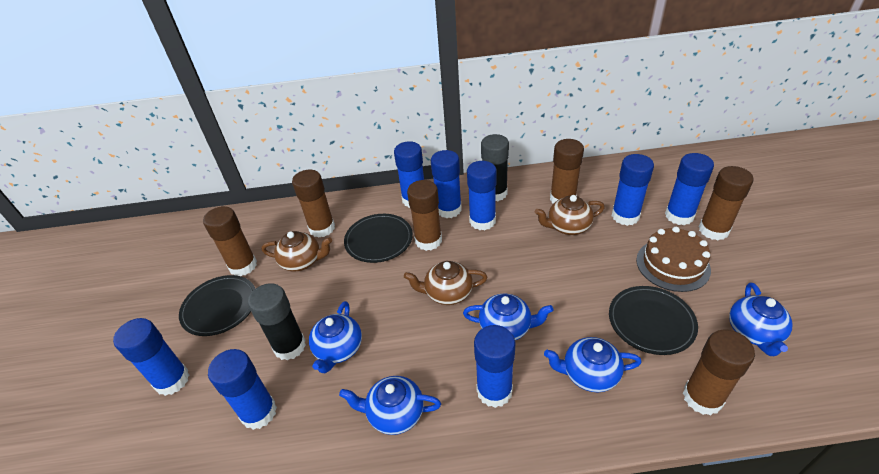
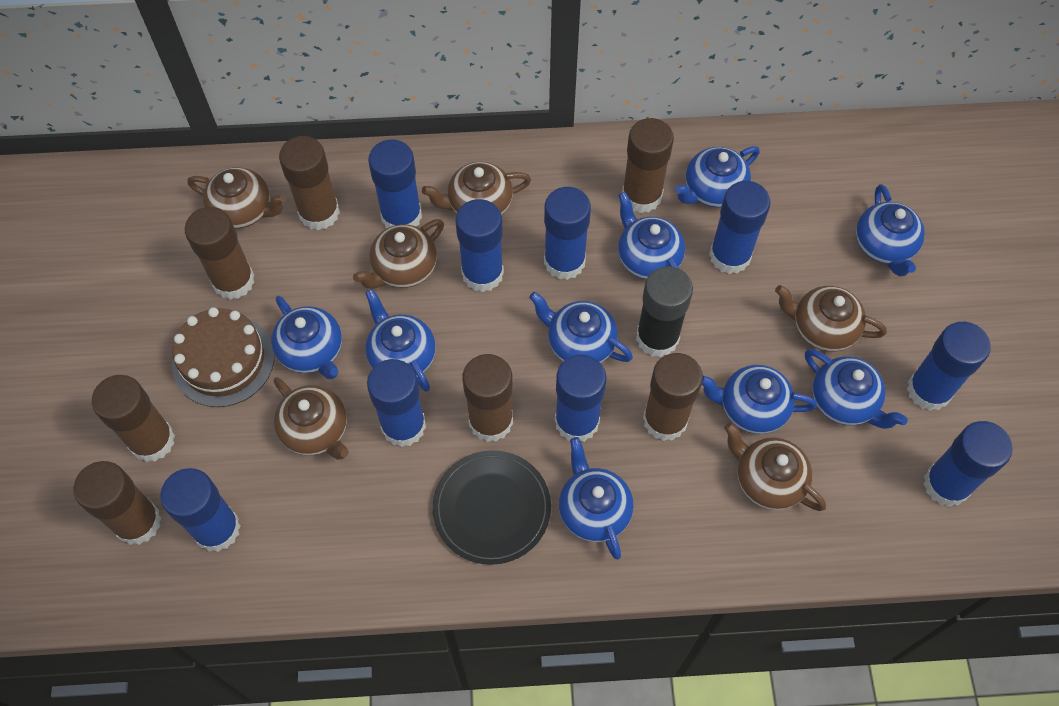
black glue stick: [248,283,306,361] [481,134,509,201] = 2 -> [636,266,693,357] = 1
black plate: [179,275,255,336] [344,214,413,263] [609,286,698,355] = 3 -> [432,450,551,565] = 1
blue glue stick: [113,318,189,396] [208,349,277,430] [394,141,424,208] [431,150,462,218] [467,161,497,230] [474,325,516,408] [612,154,654,226] [665,153,714,225] = 8 -> [160,468,240,552] [367,359,426,447] [368,139,422,228] [455,199,504,292] [544,187,591,280] [555,355,606,442] [709,181,771,274] [907,322,991,411] [923,421,1012,507] = 9
blue teapot: [309,301,362,373] [339,376,441,435] [463,294,553,340] [544,337,642,392] [729,283,792,356] = 5 -> [271,296,342,379] [365,289,436,392] [529,292,633,363] [559,437,634,559] [618,192,685,279] [674,146,760,208] [702,365,817,434] [805,349,908,429] [856,184,925,276] = 9
brown glue stick: [203,206,257,276] [292,169,335,238] [407,180,442,251] [550,139,584,204] [683,330,755,416] [699,166,754,240] = 6 -> [73,461,161,545] [92,375,175,462] [184,207,255,300] [279,136,340,230] [462,354,513,442] [622,118,674,213] [643,353,703,441] = 7
brown teapot: [262,231,332,272] [404,261,488,305] [535,195,605,235] = 3 -> [187,167,286,229] [273,377,349,460] [353,219,444,289] [422,162,531,215] [724,423,826,511] [775,285,887,352] = 6

